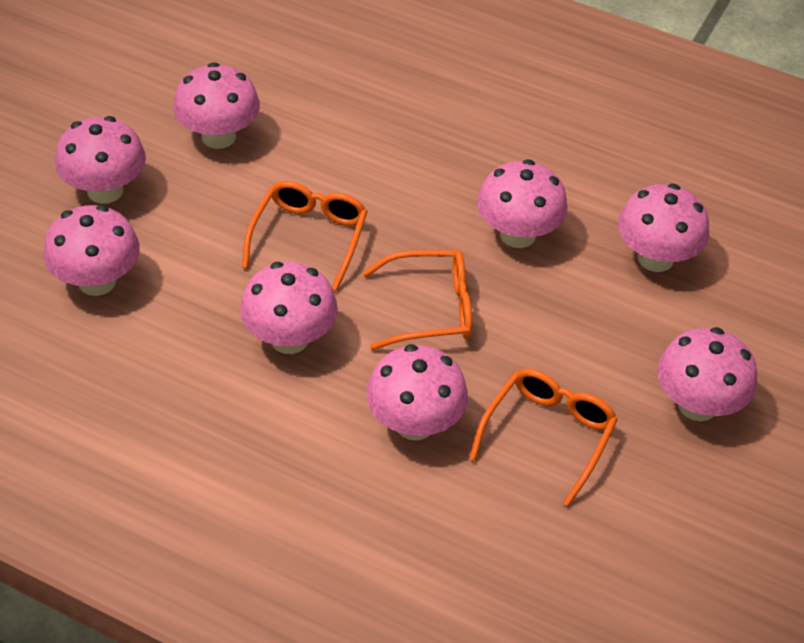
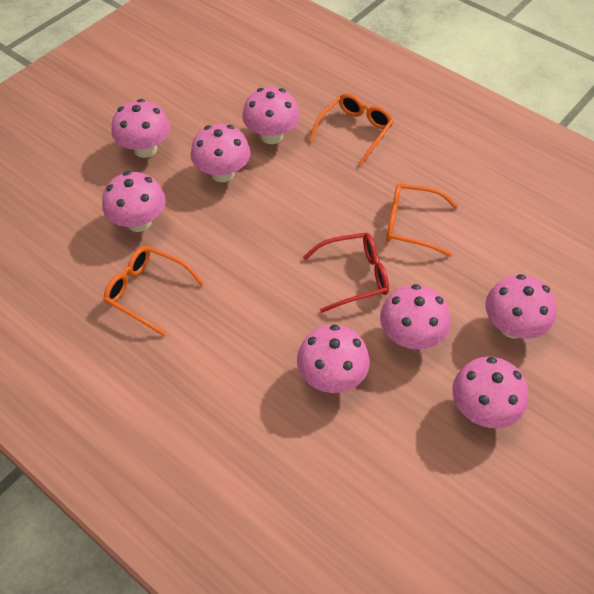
red glasses: none = 0 -> [303,233,389,313] = 1

